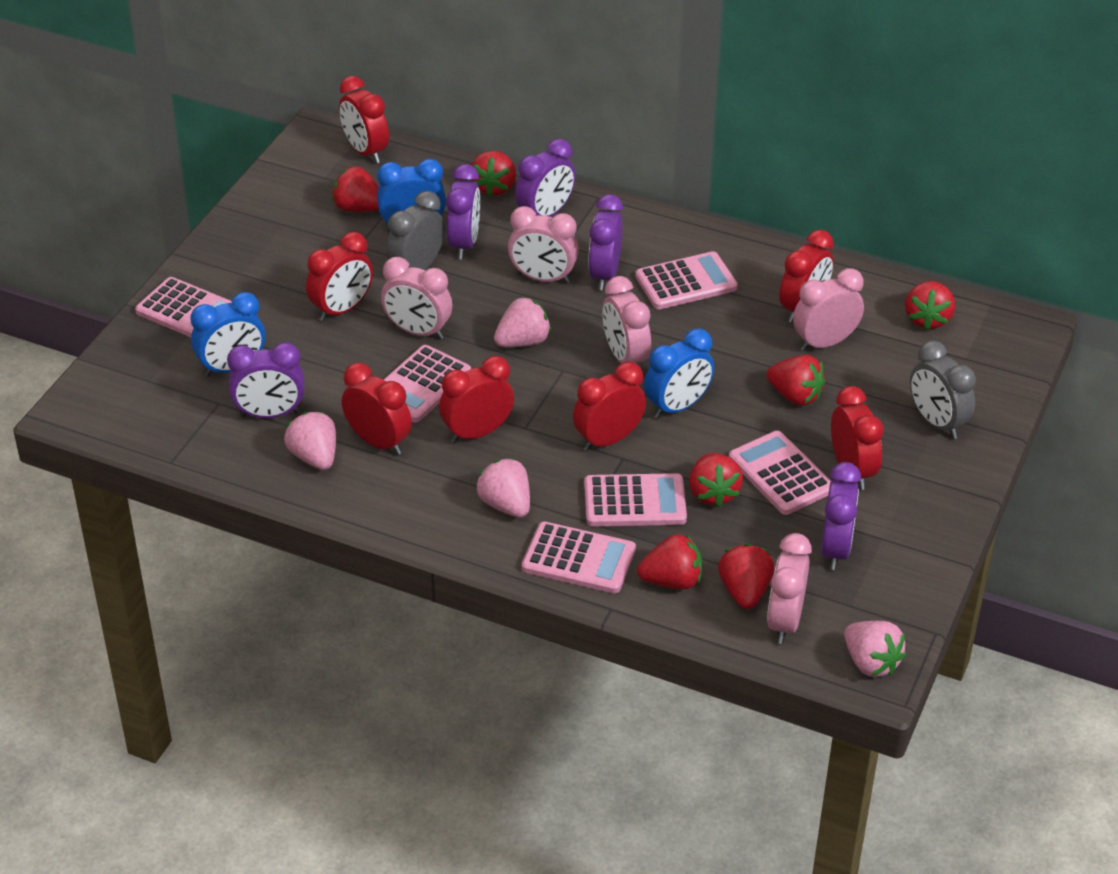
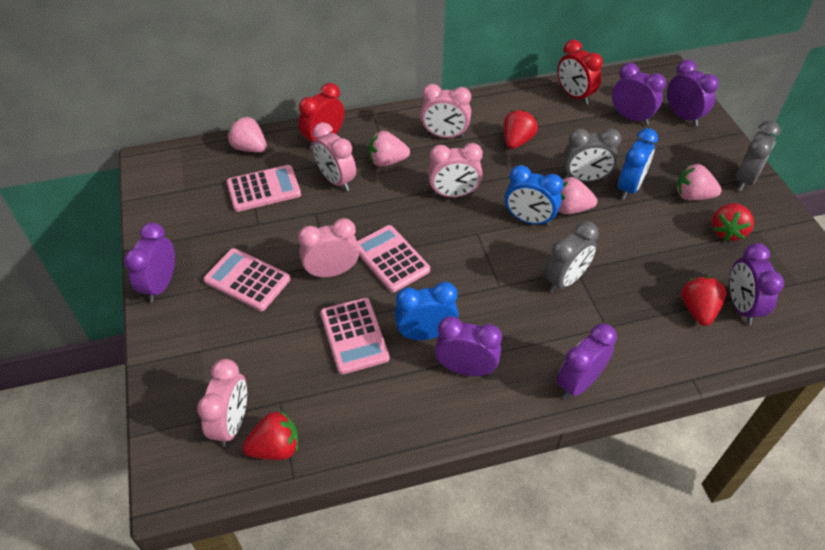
grey clock: [386,191,445,270] [910,340,976,439] = 2 -> [544,221,599,292] [563,129,621,182] [736,121,780,191] = 3
pink calculator: [135,277,232,337] [384,345,471,422] [522,522,636,593] [584,473,687,526] [635,251,738,309] [729,431,831,515] = 6 -> [204,248,290,311] [226,165,301,212] [320,298,390,374] [357,225,430,292] = 4
purple clock: [227,342,304,418] [446,164,480,259] [515,139,575,217] [588,194,623,290] [821,462,861,570] = 5 -> [124,222,175,302] [435,316,502,376] [557,323,617,399] [612,63,666,125] [667,60,719,126] [730,243,784,325] = 6
red clock: [306,232,373,321] [339,76,389,163] [342,363,412,455] [439,356,514,443] [573,362,646,451] [779,230,834,323] [831,386,884,490] = 7 -> [299,83,344,149] [557,39,603,104] = 2
red strawberry: [332,166,379,212] [471,151,516,197] [637,534,702,590] [689,453,743,507] [718,544,775,609] [766,355,825,406] [905,281,955,330] = 7 -> [242,411,298,460] [504,110,538,149] [681,277,727,326] [712,203,754,241] = 4

